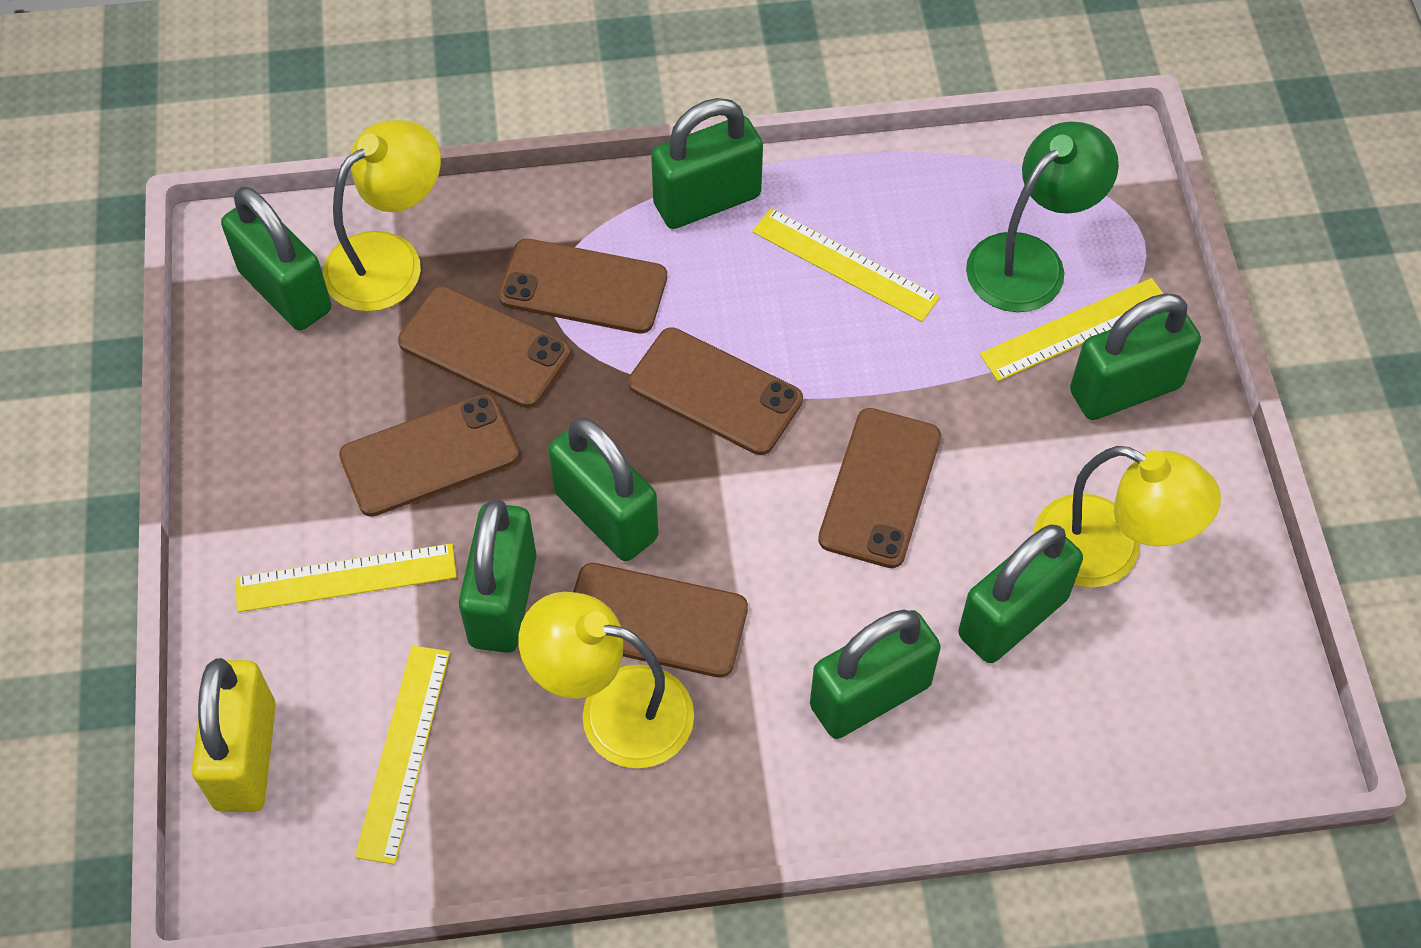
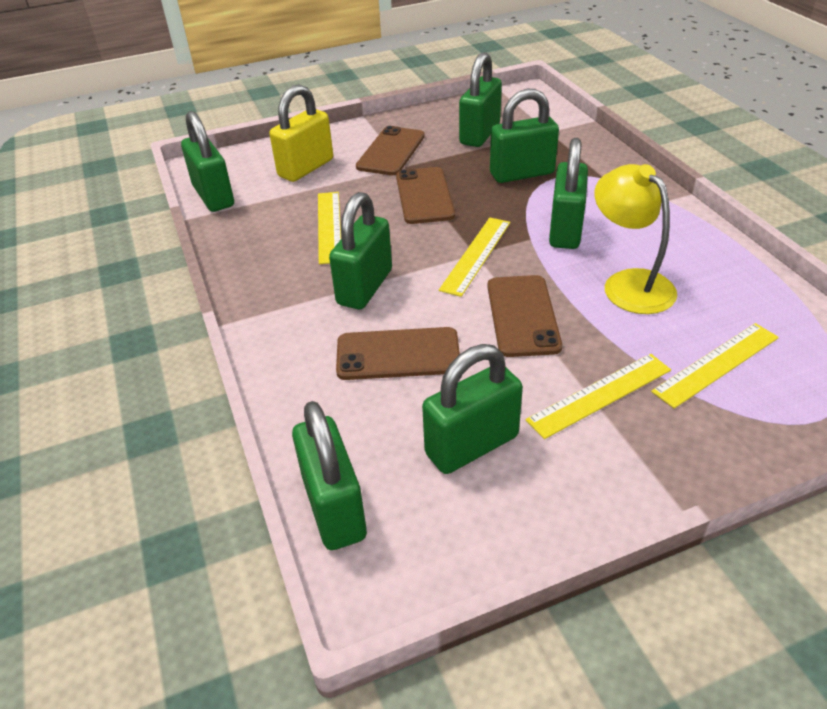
brown phone: [339,394,519,517] [398,286,571,408] [498,239,667,334] [573,563,748,678] [628,327,803,455] [818,408,941,568] = 6 -> [336,327,460,380] [356,126,425,175] [396,167,455,224] [487,275,562,357] = 4
green lamp: [966,121,1119,312] = 1 -> none = 0
yellow lamp: [323,120,441,312] [519,592,694,768] [1034,446,1221,588] = 3 -> [594,164,677,314] = 1

